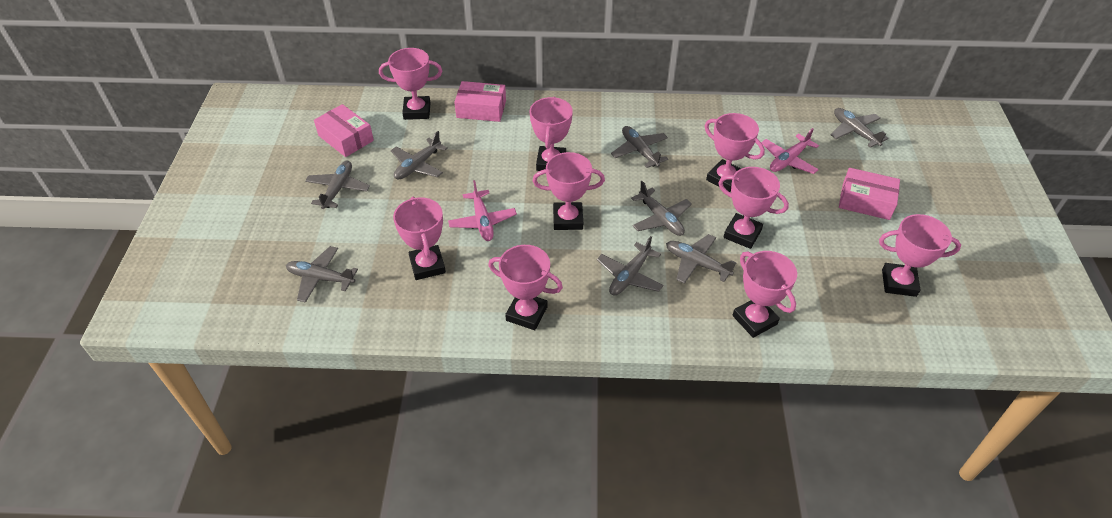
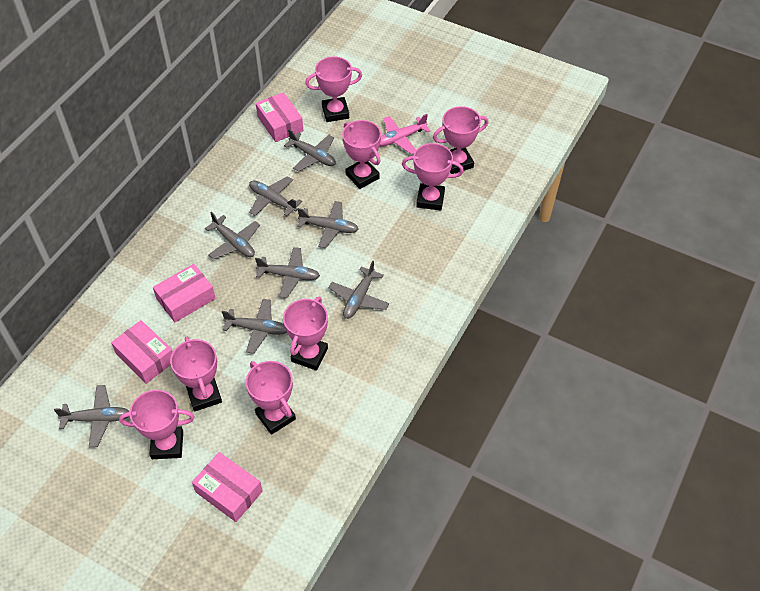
pink box: [314,104,374,157] [454,81,506,122] [839,168,900,220] = 3 -> [111,320,173,384] [153,264,216,322] [192,452,263,522] [256,92,303,142] = 4
pink plane: [448,180,517,241] [761,128,819,174] = 2 -> [380,114,430,154] = 1
pink trophy: [379,48,442,120] [393,197,446,280] [488,245,563,330] [530,97,573,171] [532,152,605,230] [705,113,765,192] [718,167,789,249] [733,251,797,338] [879,214,961,297] = 9 -> [119,390,195,459] [170,337,222,412] [246,361,296,435] [283,297,328,371] [305,56,362,122] [342,120,381,189] [402,143,464,211] [433,106,488,174] = 8

